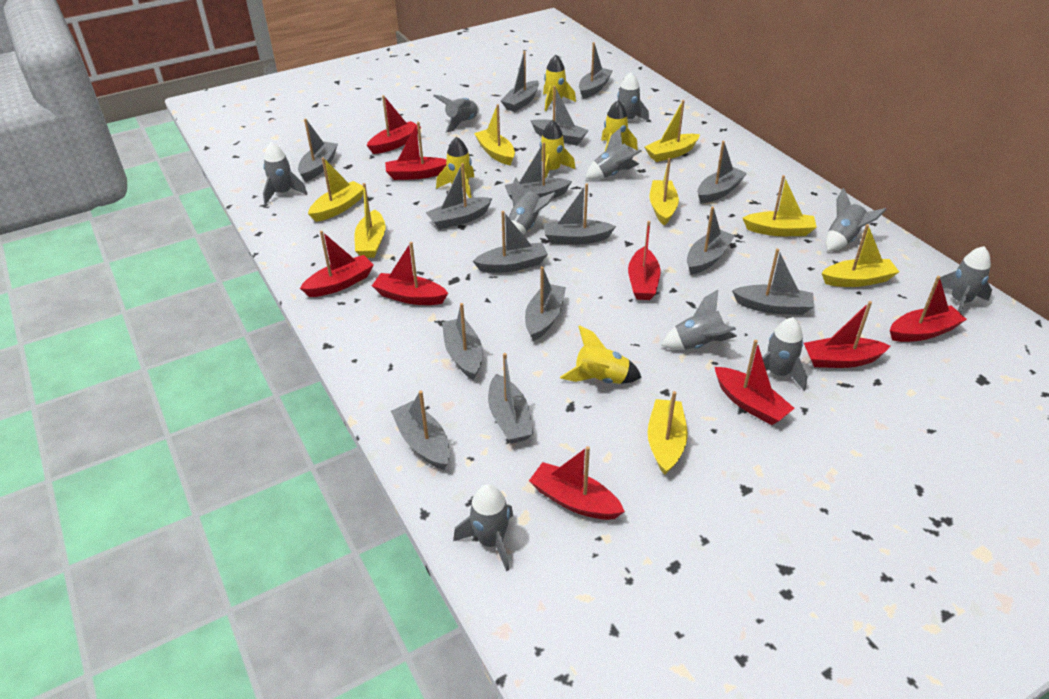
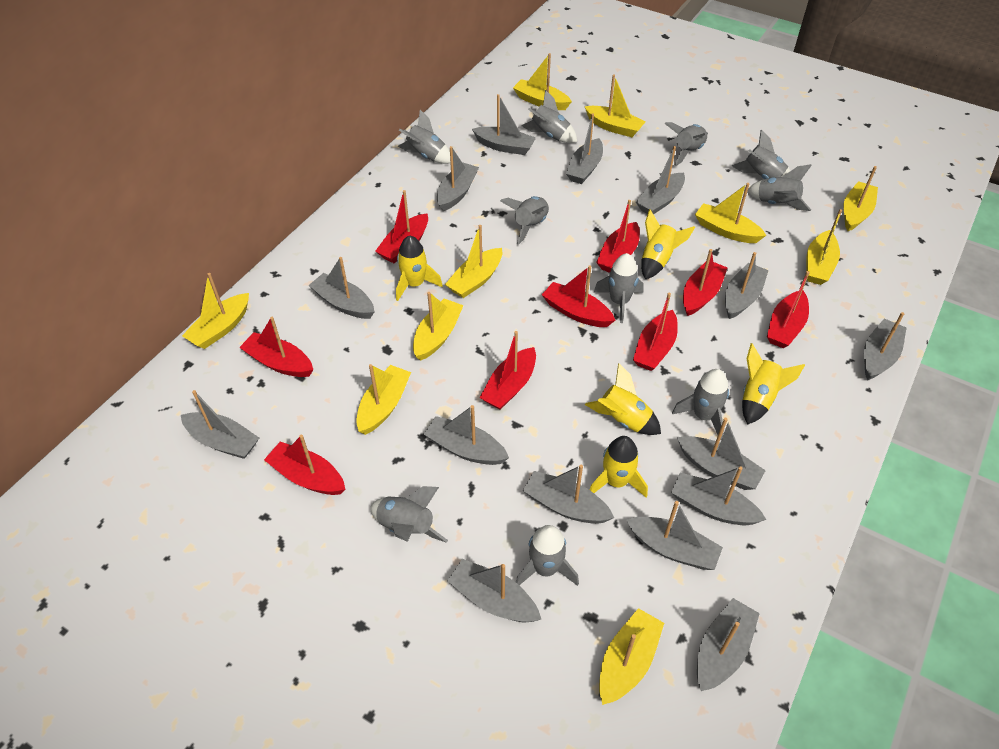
yellow boat: [308,157,364,222] [354,183,385,258] [474,104,515,165] [645,100,700,162] [647,391,688,475] [650,158,679,226] [743,175,817,236] [822,224,899,287] = 8 -> [182,273,249,349] [356,364,411,435] [413,292,464,361] [445,225,502,298] [513,53,572,110] [584,75,646,137] [599,608,664,705] [695,183,767,243] [806,209,842,285] [843,166,878,231] = 10

